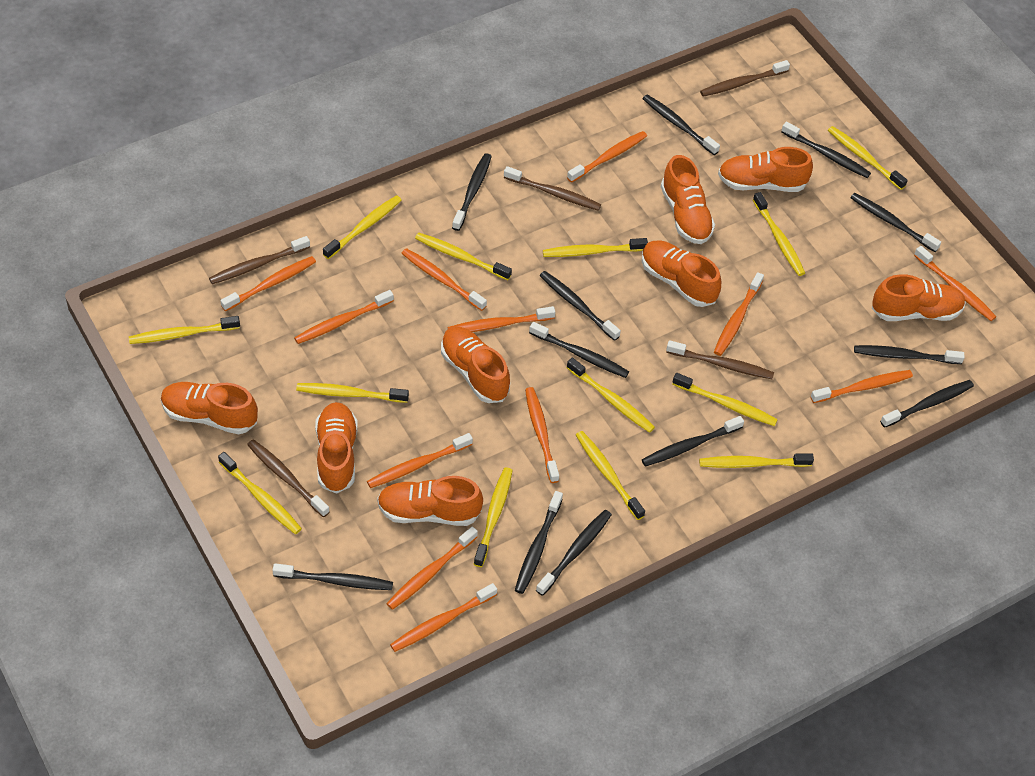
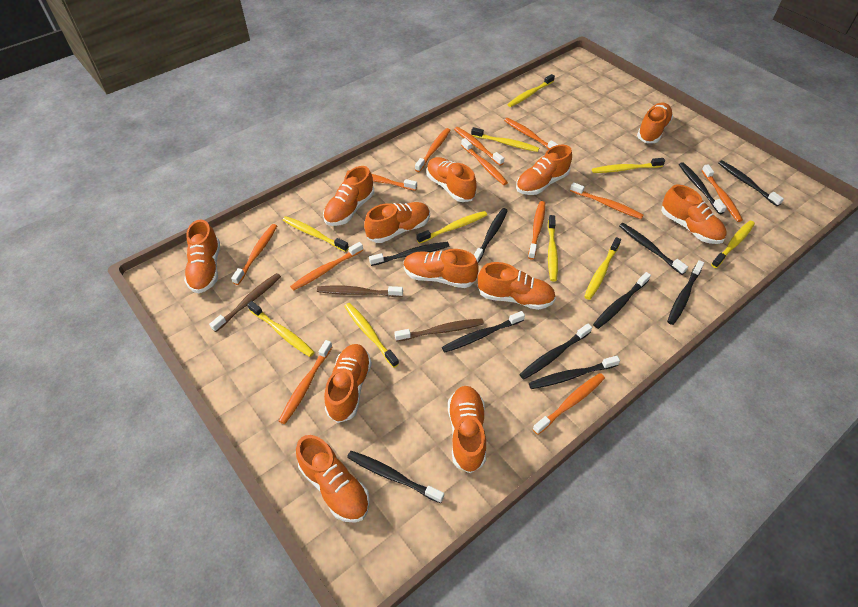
black toothbrush: [273,563,393,590] [452,153,492,231] [515,491,563,594] [529,322,629,378] [536,510,612,596] [539,271,621,341] [642,416,744,467] [643,95,720,155] [781,122,871,178] [850,193,941,252] [854,345,965,364] [880,380,974,428] = 12 -> [347,451,444,503] [369,242,449,266] [442,311,525,353] [474,208,508,263] [519,324,592,380] [529,356,620,389] [593,272,651,329] [619,223,688,275] [667,260,704,325] [679,162,727,214] [718,160,784,206] = 11
brown toothbrush: [209,236,310,284] [247,439,330,517] [504,166,601,211] [666,340,774,379] [700,60,790,97] = 5 -> [209,273,281,332] [317,286,403,297] [394,318,484,342] = 3
orange shoe: [161,382,258,434] [315,402,358,494] [377,476,483,526] [441,326,510,403] [642,240,721,307] [661,155,715,244] [718,147,813,192] [872,274,966,321] = 8 -> [184,220,220,293] [296,435,370,523] [323,166,374,226] [324,344,372,423] [364,202,430,243] [404,249,479,288] [426,157,477,202] [448,386,486,473] [478,262,556,310] [516,145,572,195] [637,102,673,143] [661,185,727,244] = 12
yellow toothbrush: [129,316,240,344] [218,452,302,534] [296,383,409,403] [323,195,402,259] [415,233,512,280] [474,467,513,567] [543,238,648,257] [567,358,655,433] [576,431,645,520] [673,373,778,426] [699,453,814,468] [753,192,805,276] [828,126,908,190] = 13 -> [247,301,315,357] [283,216,349,252] [344,303,399,368] [417,211,487,244] [471,127,539,152] [507,74,555,107] [548,215,558,281] [584,237,621,300] [592,158,665,173] [711,221,755,268] = 10

